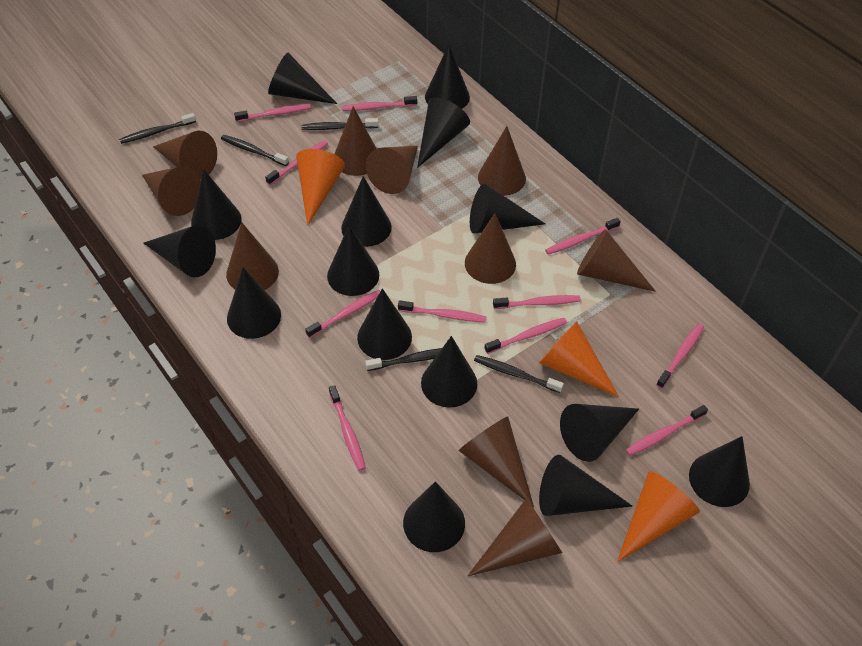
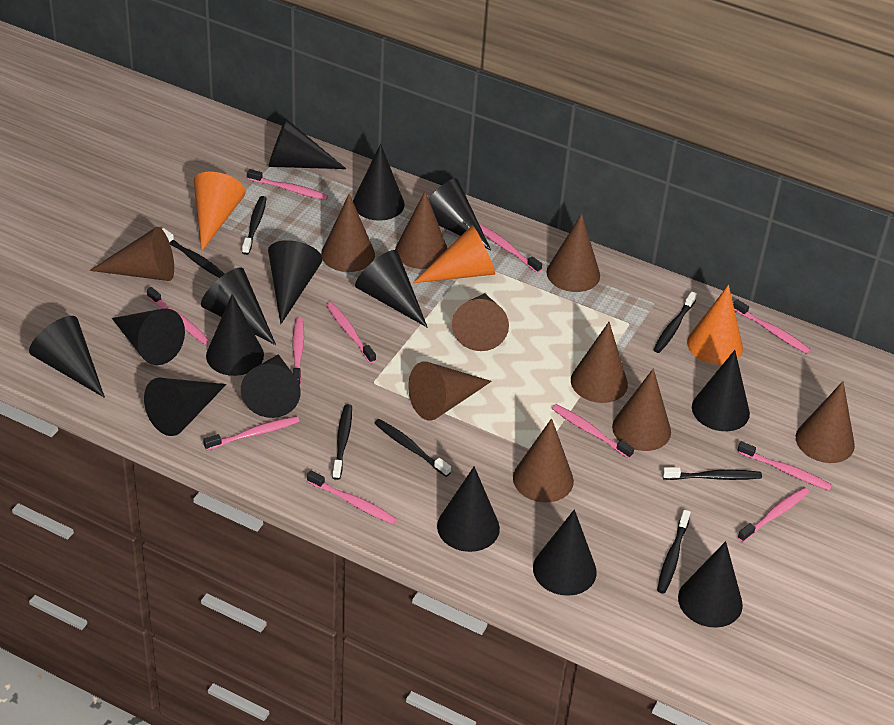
black toothbrush: [119,113,196,144] [221,135,289,166] [302,118,379,130] [365,348,442,371] [474,355,564,393] = 5 -> [162,228,224,278] [242,196,267,255] [332,404,352,480] [374,419,451,477] [653,291,697,353] [657,510,691,594] [662,467,762,480] = 7

